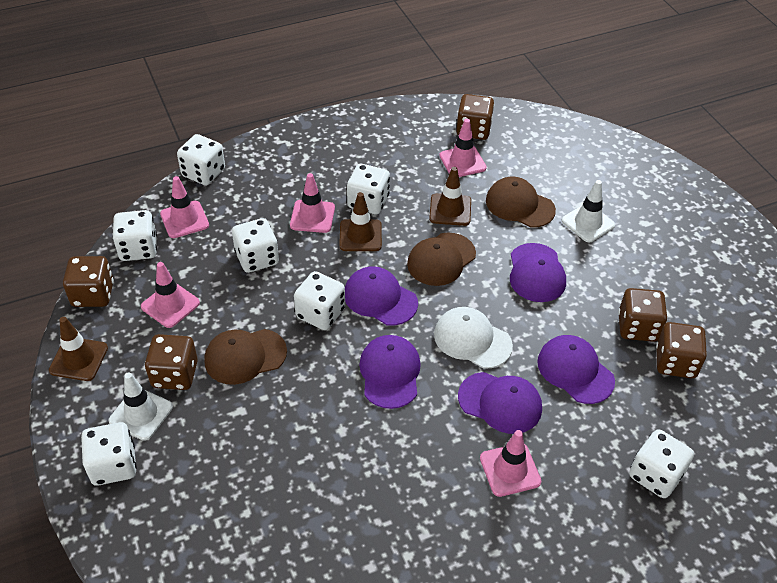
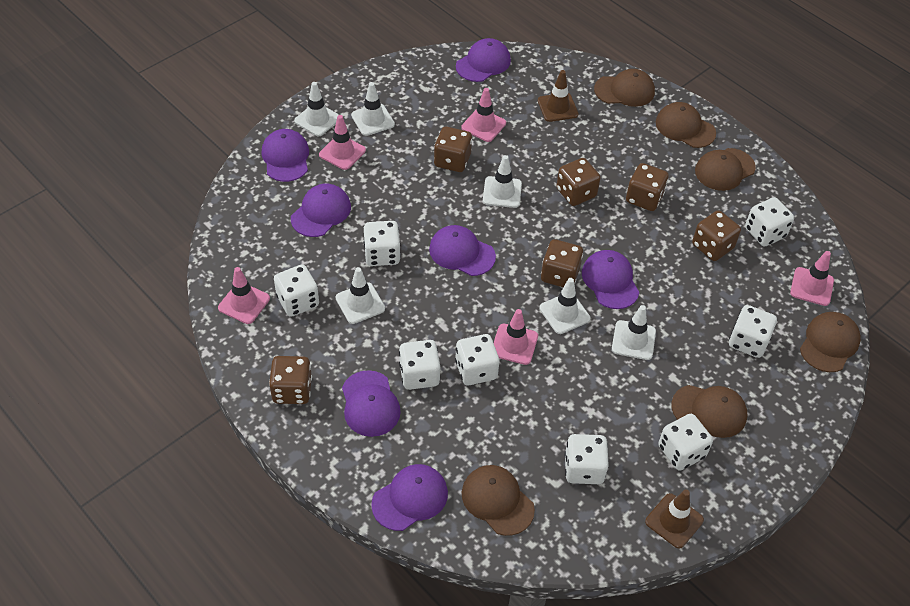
brown cap: [204,329,287,385] [407,232,476,286] [486,176,556,228] = 3 -> [462,465,535,536] [594,69,655,107] [656,102,716,148] [671,385,747,438] [695,148,756,191] [800,312,861,372] = 6
brown dice: [63,256,114,307] [145,334,198,390] [456,94,494,140] [618,288,667,342] [656,322,707,378] = 5 -> [269,356,312,404] [434,126,472,172] [541,239,583,287] [556,158,600,206] [626,163,669,211] [692,210,741,261] = 6
brown traffic cone: [49,317,108,381] [339,192,382,251] [429,167,471,226] = 3 -> [538,70,578,122] [645,490,704,549] = 2
purple cap: [345,266,418,326] [359,335,421,409] [458,372,542,434] [510,243,566,302] [537,335,615,404] = 5 -> [262,129,309,182] [291,184,351,237] [342,370,401,437] [371,464,448,531] [429,225,496,276] [456,38,511,82] [582,250,640,309] = 7
white cap: [434,307,513,369] = 1 -> none = 0
white dice: [81,422,137,486] [112,210,157,261] [177,134,225,185] [232,218,279,273] [294,271,345,330] [347,164,390,214] [629,429,694,498] = 7 -> [274,264,319,317] [364,221,401,266] [399,340,440,390] [455,334,499,385] [565,434,609,484] [658,414,713,471] [729,305,777,358] [745,197,794,247] = 8
white traffic cone: [109,372,173,441] [561,180,615,242] = 2 -> [294,82,339,136] [336,267,385,324] [351,82,395,136] [483,155,522,208] [539,278,590,334] [612,305,656,360] = 6

